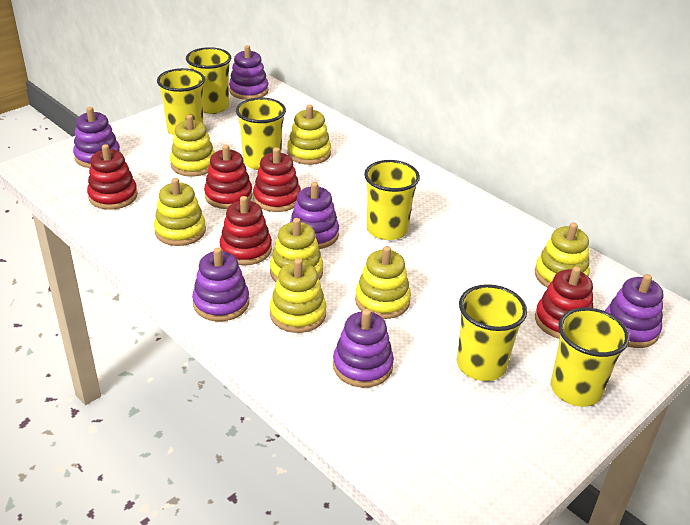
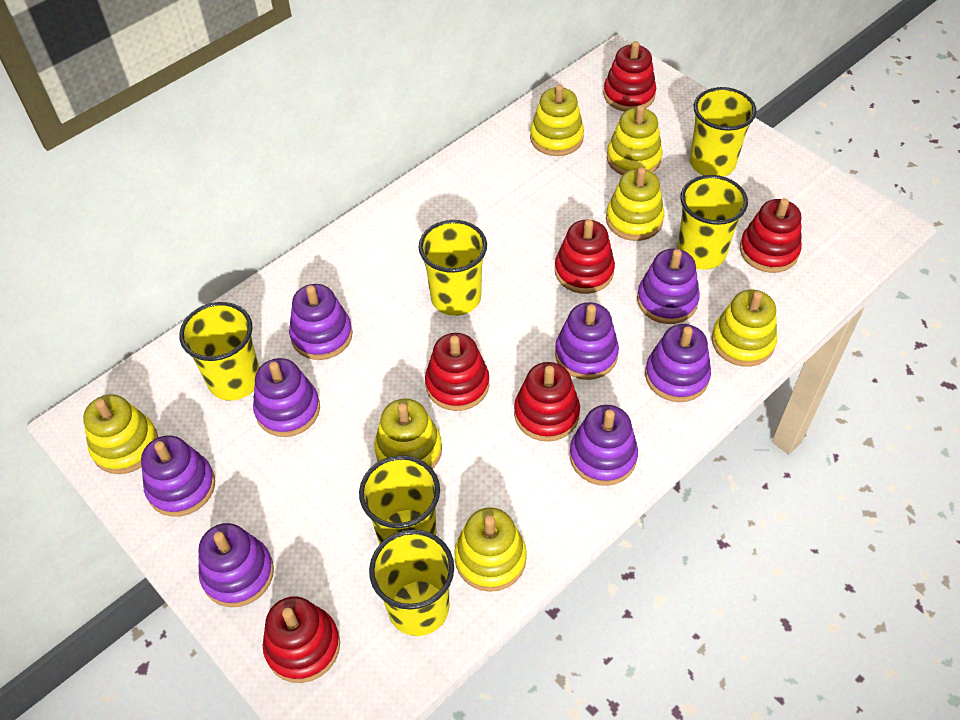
purple stacking toy: [73,107,120,168] [192,247,249,322] [229,45,269,100] [289,182,339,249] [333,309,394,388] [605,274,663,348] = 6 -> [141,435,215,517] [198,523,274,607] [253,358,320,437] [289,284,353,360] [555,302,619,380] [570,405,638,486] [637,249,700,324] [645,324,711,402] = 8
red stacking toy: [87,144,138,210] [204,145,253,209] [219,196,272,265] [253,147,301,212] [535,266,593,339] = 5 -> [263,596,340,683] [425,333,489,411] [514,362,580,441] [555,219,615,294] [603,41,656,111] [740,198,802,273] = 6

